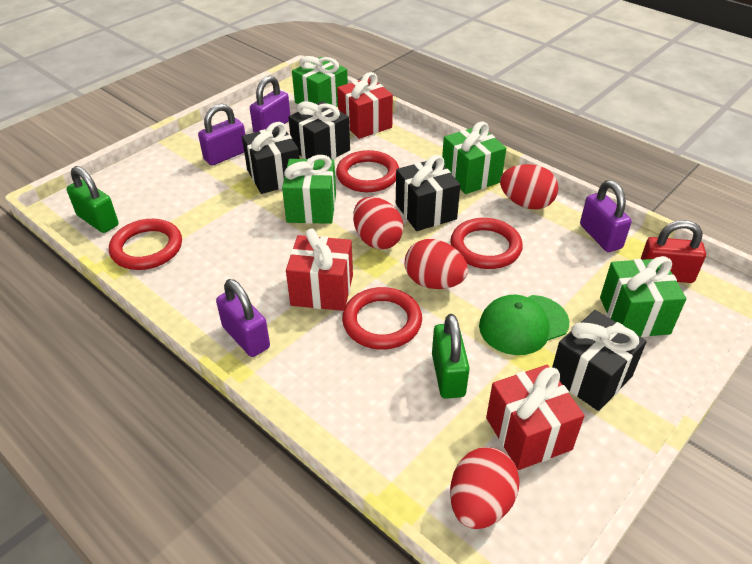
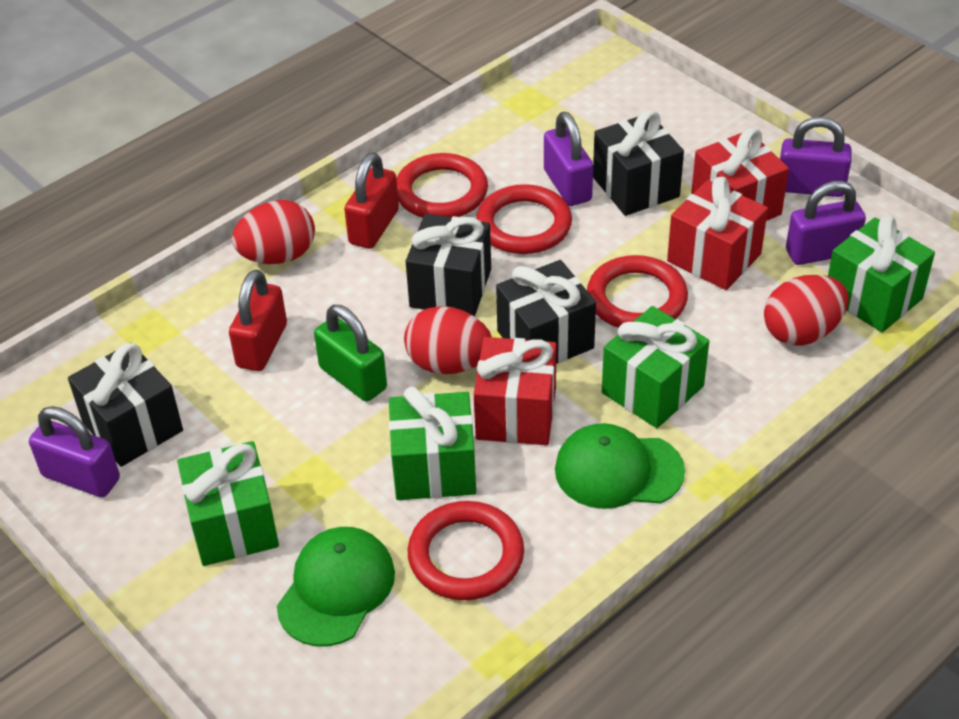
green cap: [479,295,569,355] = 1 -> [277,527,395,646] [555,423,685,509] = 2
green padlock: [67,166,119,233] [432,314,470,399] = 2 -> [314,305,387,402] = 1
red egg: [353,197,403,249] [405,239,468,289] [450,447,520,529] [500,164,558,209] = 4 -> [232,200,315,264] [404,306,492,374] [764,275,849,346] = 3
red padlock: [640,220,706,283] = 1 -> [229,270,287,371] [344,153,399,249] = 2

